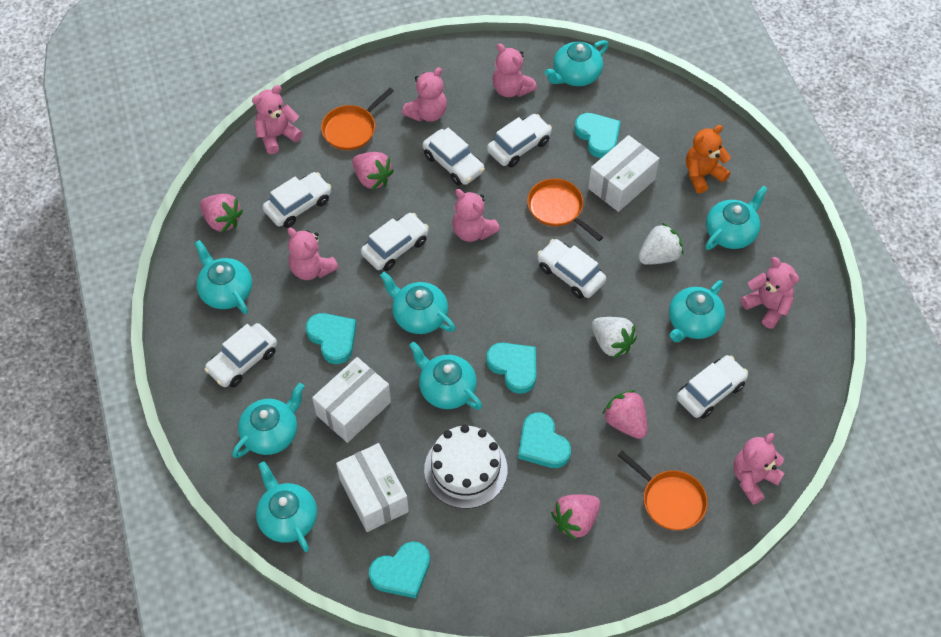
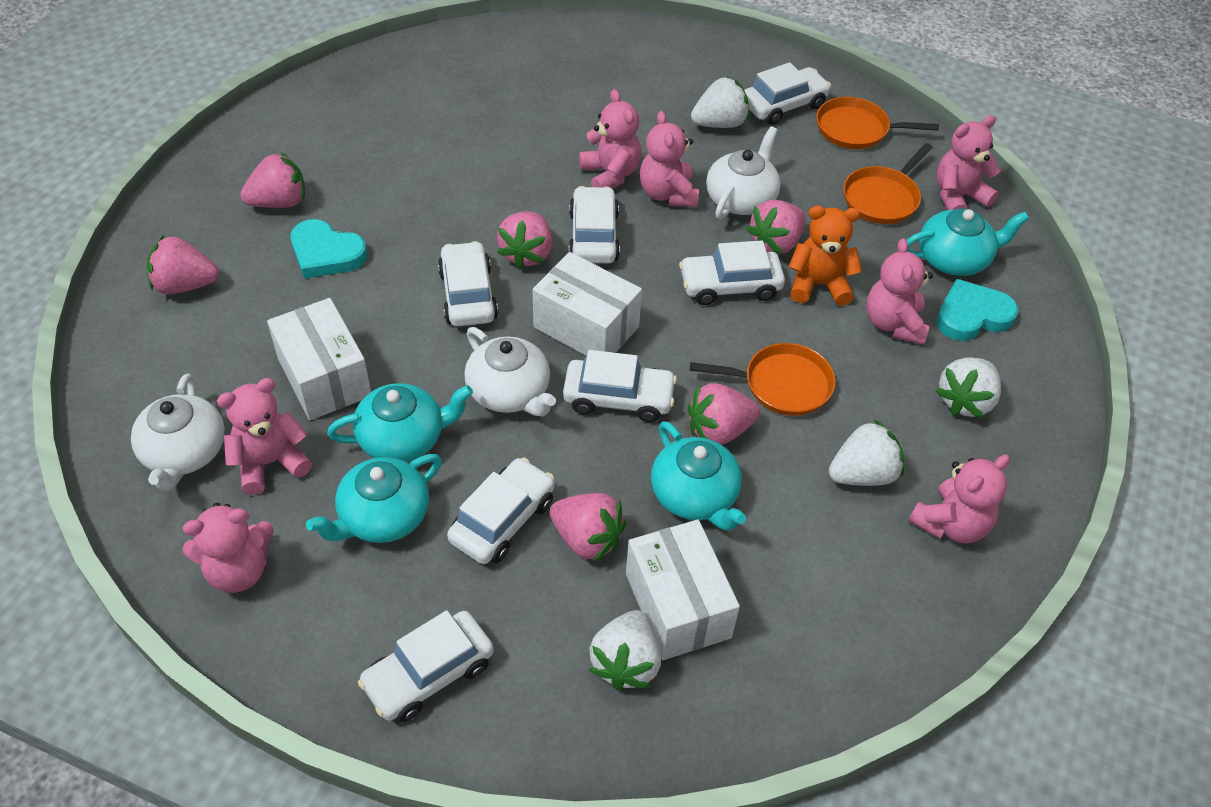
pink strawberry: [200,194,243,233] [352,152,394,190] [551,494,600,540] [602,390,647,439] = 4 -> [147,235,219,294] [240,152,305,208] [497,211,552,269] [550,493,626,562] [687,383,760,445] [747,200,806,255] = 6
turquoise heart: [306,313,356,364] [369,542,430,598] [486,343,536,394] [518,412,571,468] [574,113,621,158] = 5 -> [291,219,367,279] [936,279,1018,341] = 2
turquoise teapot: [195,240,252,314] [232,383,305,458] [256,461,317,552] [380,272,456,334] [409,341,482,410] [544,40,608,86] [669,280,725,342] [705,185,768,250] = 8 -> [306,454,442,543] [327,383,473,462] [651,421,746,531] [907,209,1029,276] = 4
white cake: [424,425,507,509] = 1 -> none = 0
white strawberry: [592,317,637,358] [638,223,683,265] = 2 -> [589,610,661,691] [691,76,750,128] [829,419,904,486] [936,357,1001,418] = 4
white teapot: none = 0 -> [131,374,225,491] [464,327,556,417] [706,126,781,220] = 3

